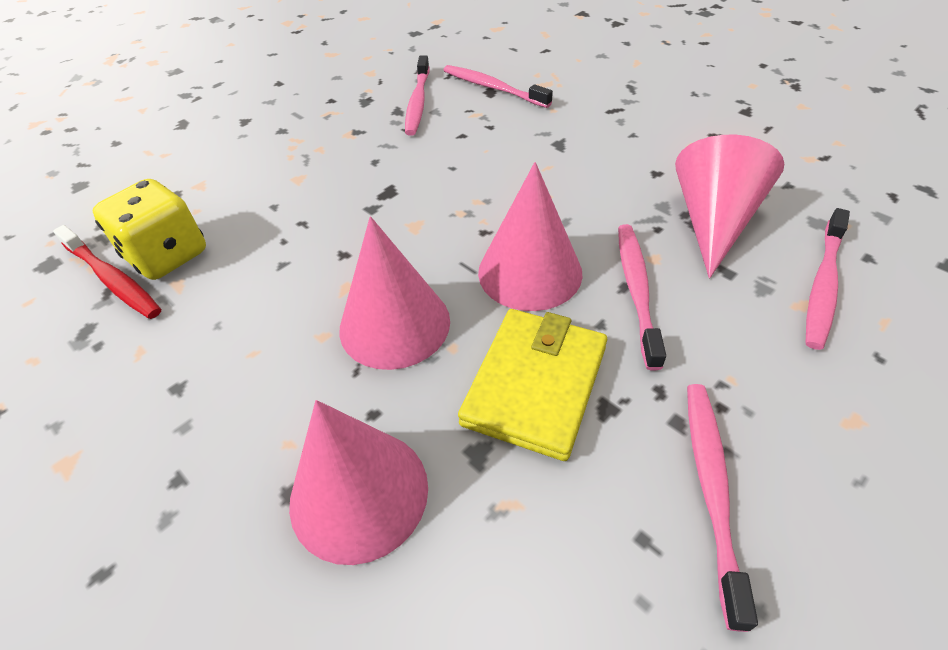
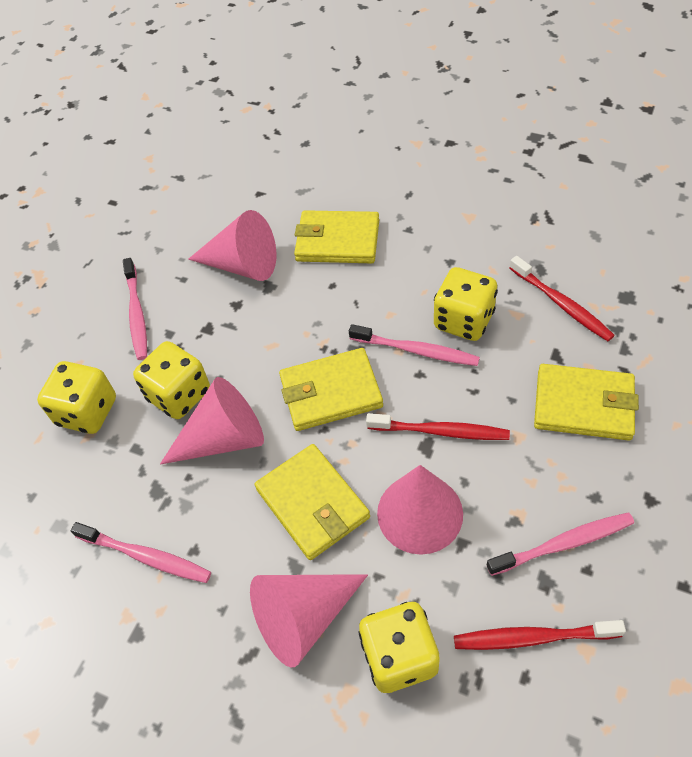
pink toothbrush: [405,55,429,136] [443,65,553,108] [618,224,666,370] [687,384,758,632] [806,208,850,350] = 5 -> [71,522,211,583] [123,258,147,360] [349,324,480,366] [486,513,634,576] = 4
red toothbrush: [53,225,161,319] = 1 -> [366,413,510,440] [454,620,626,650] [510,256,615,341] = 3
yellow dice: [93,179,206,280] = 1 -> [37,361,116,434] [133,341,210,419] [358,602,440,693] [434,267,498,341] = 4
yellow wallet: [458,309,607,461] = 1 -> [255,444,370,560] [279,348,383,431] [294,210,379,263] [534,364,639,441] = 4

